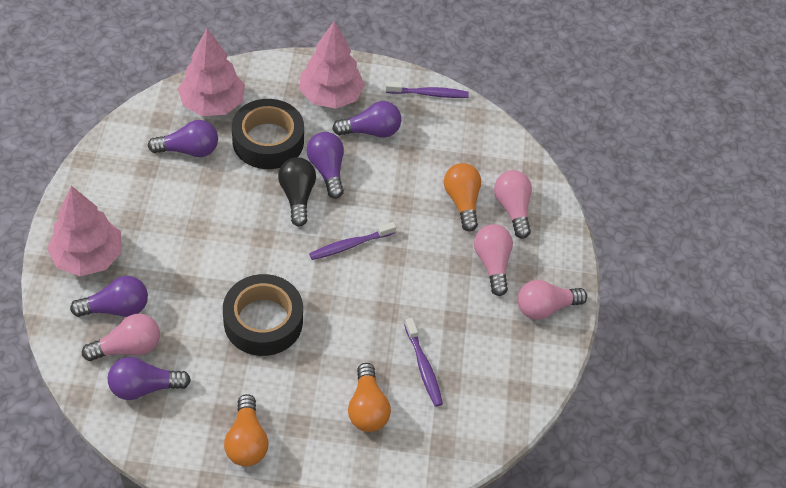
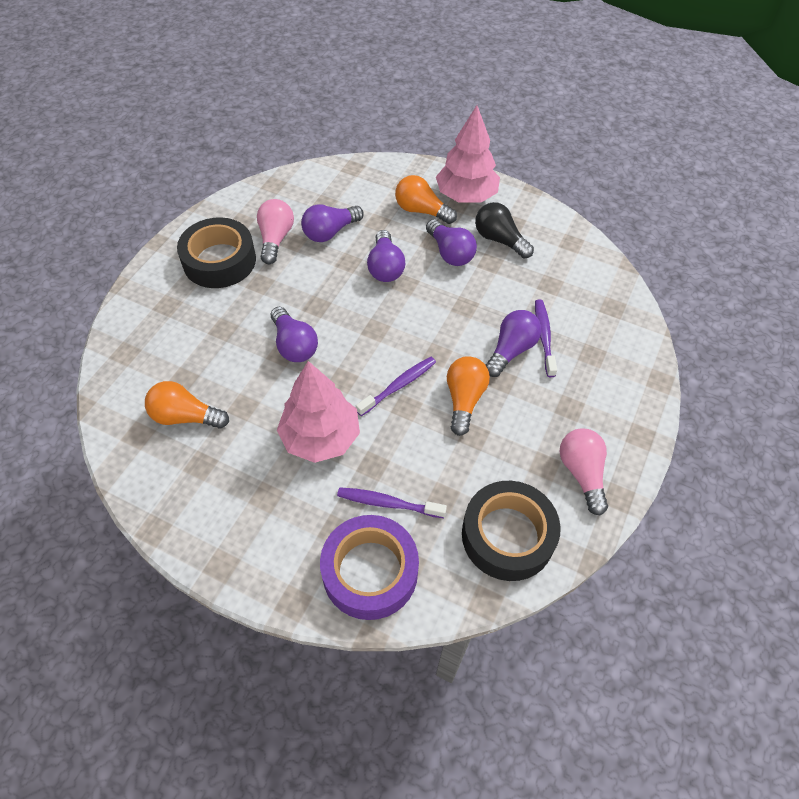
pink light bulb: [82,314,160,361] [474,224,513,296] [494,170,532,239] [518,280,587,320] = 4 -> [257,199,294,264] [560,428,608,516] = 2
pink tree: [47,186,122,276] [178,28,245,116] [299,21,365,109] = 3 -> [277,361,360,463] [436,105,500,203] = 2
purple tape: none = 0 -> [320,515,419,620] = 1

